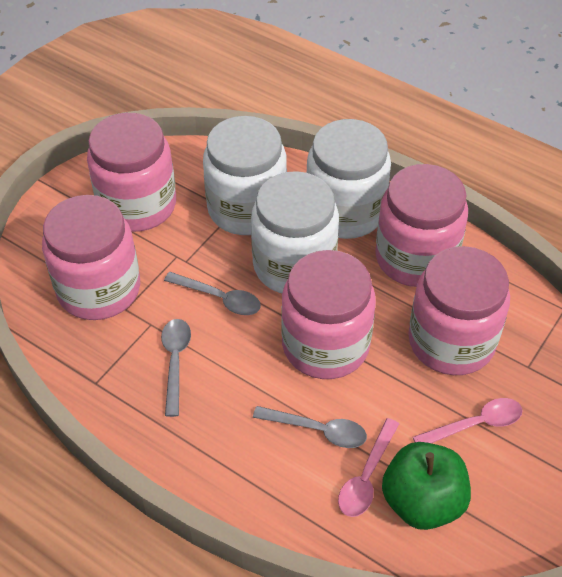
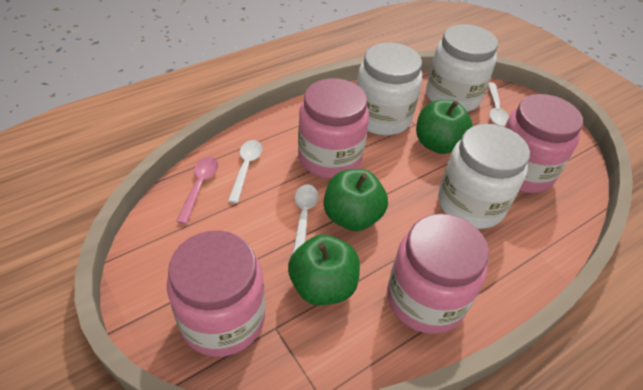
green apple: [382,442,471,530] = 1 -> [288,235,360,305] [324,169,388,231] [416,100,473,154] = 3
grey spoon: [161,319,191,417] [164,272,261,315] [253,406,367,448] = 3 -> none = 0
pink jar: [42,195,140,320] [87,113,176,232] [281,250,376,379] [375,164,468,287] [408,246,510,375] = 5 -> [167,231,265,357] [298,78,369,178] [387,214,489,334] [505,94,583,193] = 4
pink spoon: [338,418,399,517] [413,398,523,443] = 2 -> [176,157,218,224] = 1
white spoon: none = 0 -> [228,140,262,203] [293,184,318,253] [488,83,509,126] = 3

